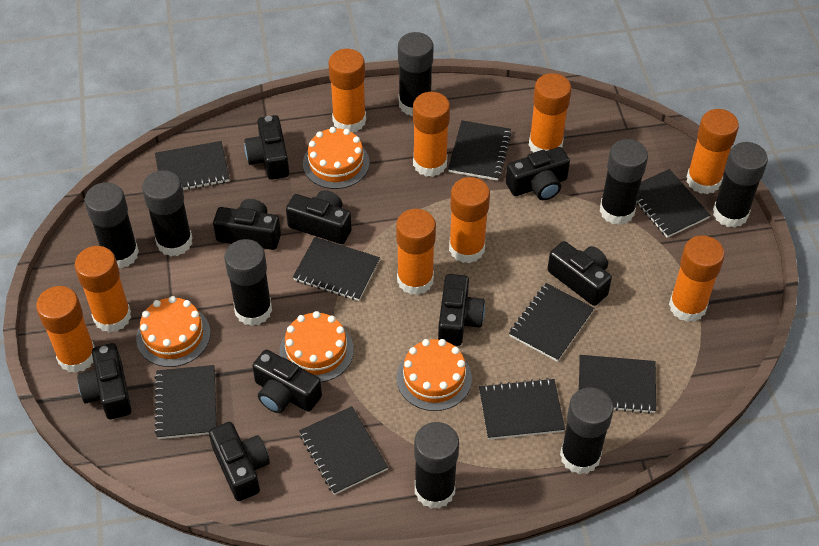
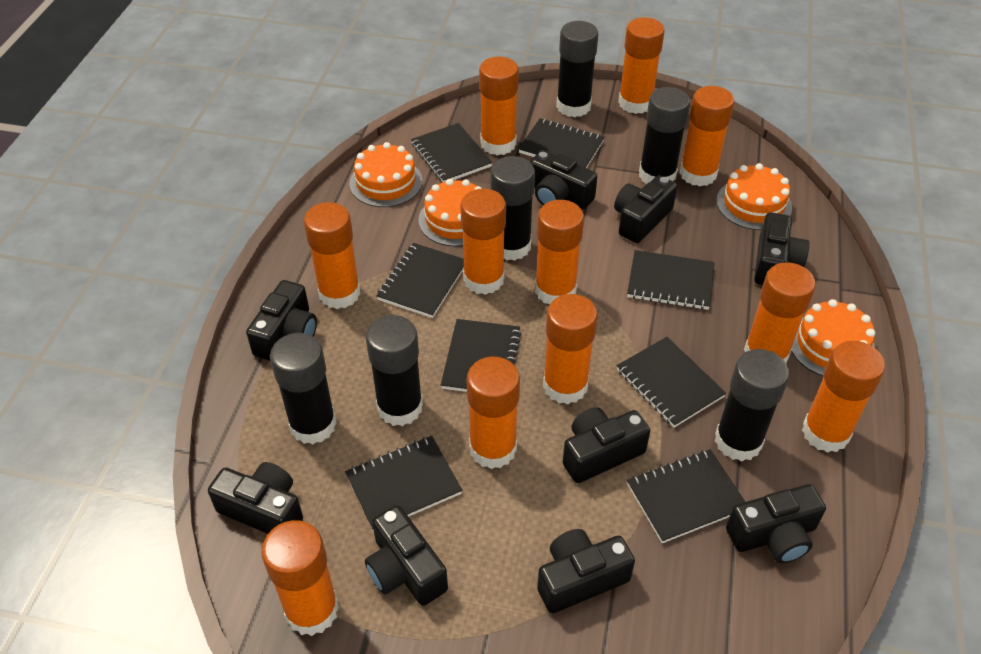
black glue stick: [85,182,139,269] [142,170,193,257] [224,239,272,326] [398,32,434,116] [414,422,459,509] [560,388,614,475] [599,139,648,225] [713,142,768,228] = 8 -> [270,333,337,445] [366,315,423,426] [491,156,535,261] [556,21,598,117] [639,87,690,184] [715,349,789,461] = 6
black notebook: [154,365,217,439] [155,141,230,190] [293,237,380,301] [299,406,388,495] [448,120,512,181] [479,378,565,440] [509,283,594,362] [579,355,656,414] [636,169,710,238] = 9 -> [345,436,462,532] [376,243,464,318] [411,123,492,182] [441,319,521,392] [518,118,605,168] [617,337,726,428] [627,250,715,310] [627,449,745,543] = 8
orange glue stick: [36,286,94,373] [75,246,131,333] [328,49,366,132] [396,209,436,295] [413,92,450,177] [449,177,490,263] [529,73,571,153] [669,235,725,322] [687,109,739,194] = 9 -> [261,520,339,636] [304,202,361,309] [460,188,506,295] [467,356,520,469] [479,56,519,155] [535,200,584,305] [543,294,598,404] [618,17,665,114] [680,86,734,186] [744,262,816,363] [802,341,885,453] = 11

